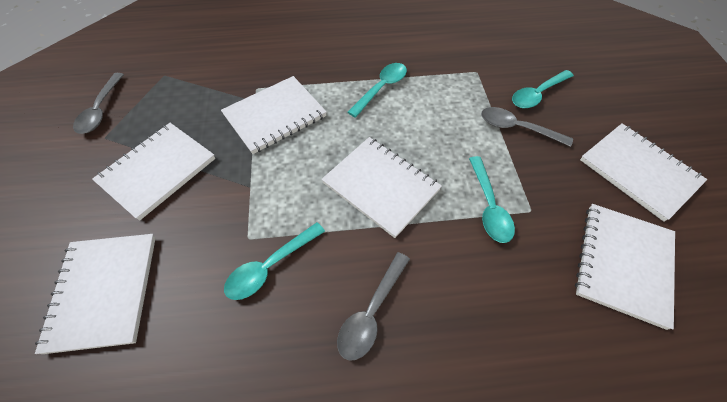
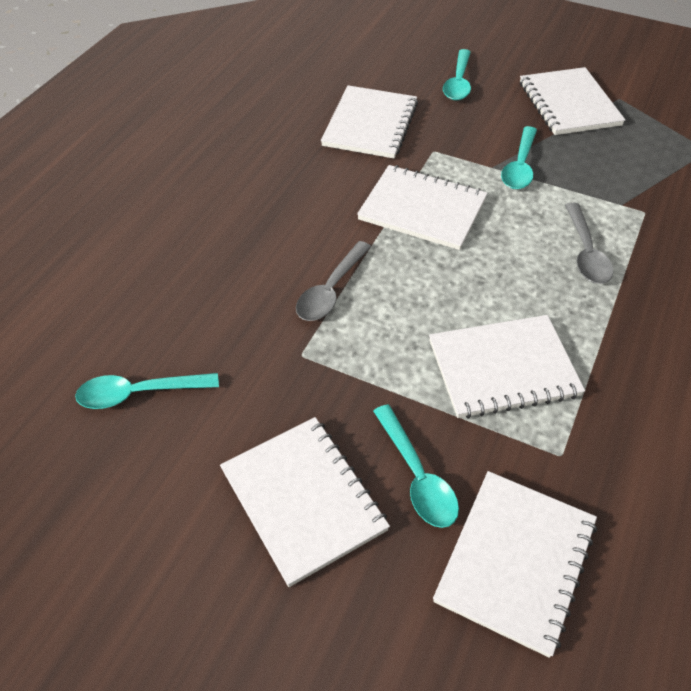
grey spoon: [73,73,124,134] [337,252,410,361] [481,107,573,147] = 3 -> [296,241,371,321] [565,203,613,284] = 2

